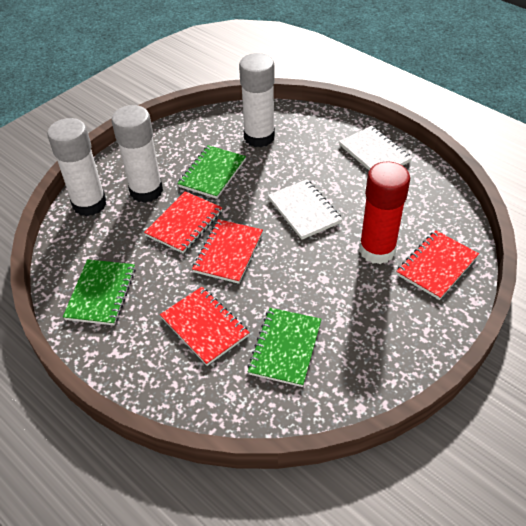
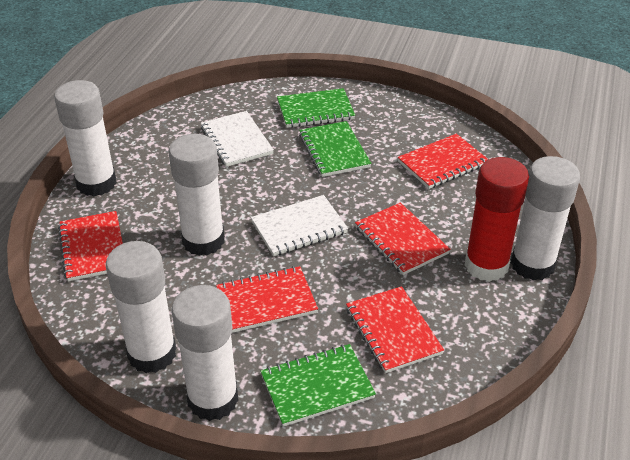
red notebook: [144,191,222,253] [160,287,250,366] [192,219,263,284] [396,230,479,300] = 4 -> [58,211,123,281] [216,266,318,333] [346,286,444,373] [355,203,451,275] [398,134,488,189] = 5
white glue stick: [47,118,106,216] [112,105,163,203] [239,53,275,147] = 3 -> [54,80,117,196] [106,241,176,373] [169,134,225,256] [171,285,239,421] [511,156,580,281] = 5

